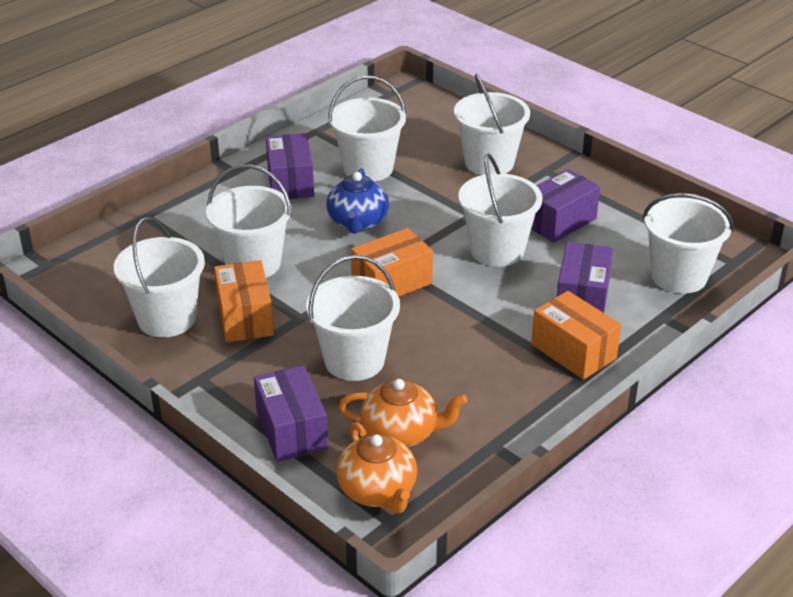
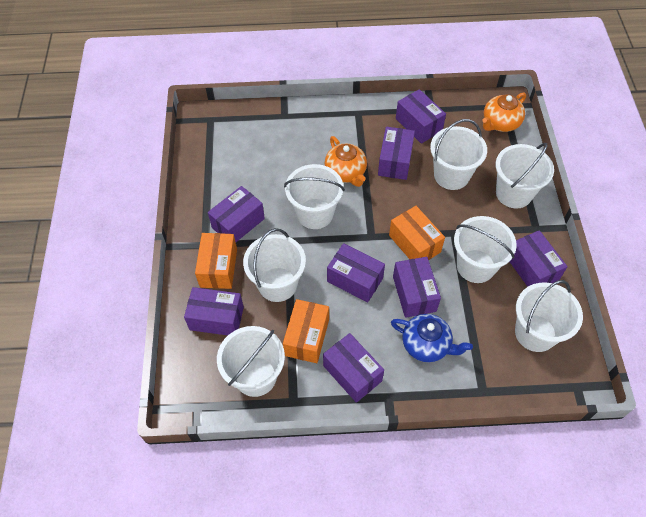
purple box: [254,365,328,462] [266,133,314,199] [531,169,600,243] [557,242,613,313] = 4 -> [184,287,244,335] [208,186,265,242] [323,333,384,403] [327,243,385,302] [378,127,415,180] [393,257,441,318] [396,89,446,144] [510,230,568,287] = 8

